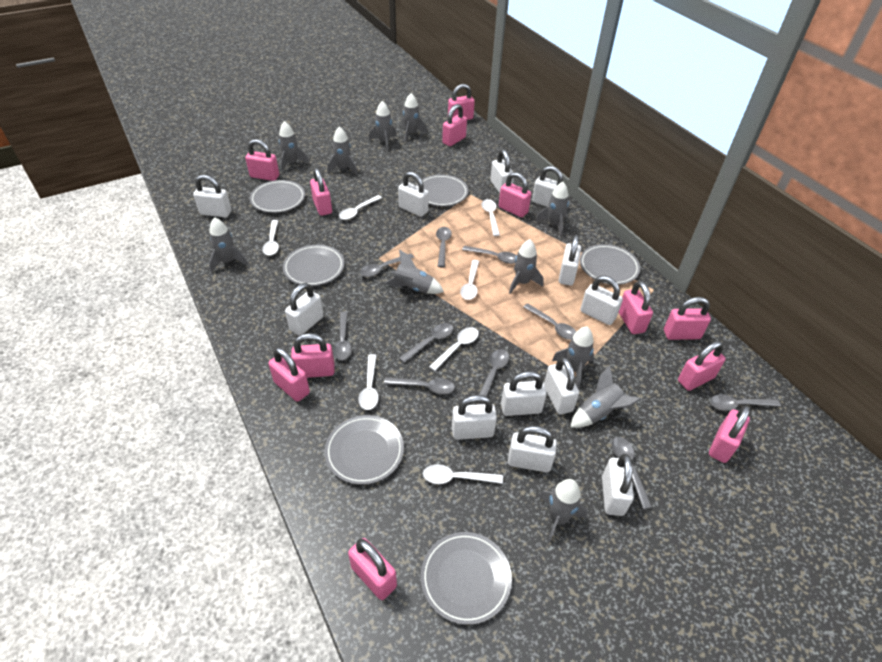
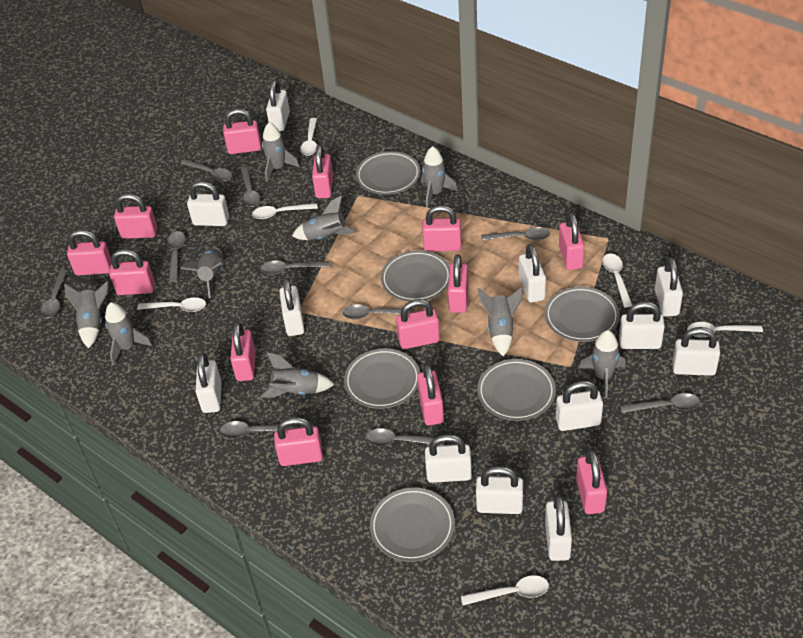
grey rocket: [209,217,248,272] [279,121,309,172] [327,127,358,175] [369,101,397,151] [384,249,444,294] [402,93,427,142] [509,239,544,294] [535,182,569,237] [539,479,588,543] [552,327,594,388] [571,366,641,428] = 11 -> [64,281,109,348] [105,302,153,365] [180,248,223,298] [260,352,335,397] [262,122,300,182] [292,195,358,240] [421,146,458,208] [478,287,523,356] [579,330,626,398] = 9
pink padlock: [245,139,279,181] [268,347,310,402] [291,333,335,378] [310,168,332,216] [348,538,397,600] [442,104,467,146] [448,84,475,120] [499,172,531,217] [618,281,653,334] [664,297,711,340] [678,341,725,391] [709,405,750,463] = 12 -> [67,229,112,275] [109,249,155,295] [114,193,158,239] [223,109,261,154] [230,322,256,381] [274,417,323,466] [312,144,333,198] [396,299,440,349] [417,364,444,425] [422,205,461,252] [448,254,469,313] [559,212,584,270] [576,449,607,514] = 13
white spoon: [262,220,279,256] [339,195,382,220] [358,354,379,410] [423,464,503,484] [429,327,479,371] [460,260,479,300] [482,199,500,236] = 7 -> [137,297,206,312] [252,203,318,219] [300,118,317,156] [461,575,549,605] [602,254,632,307] [687,322,763,338] = 6

